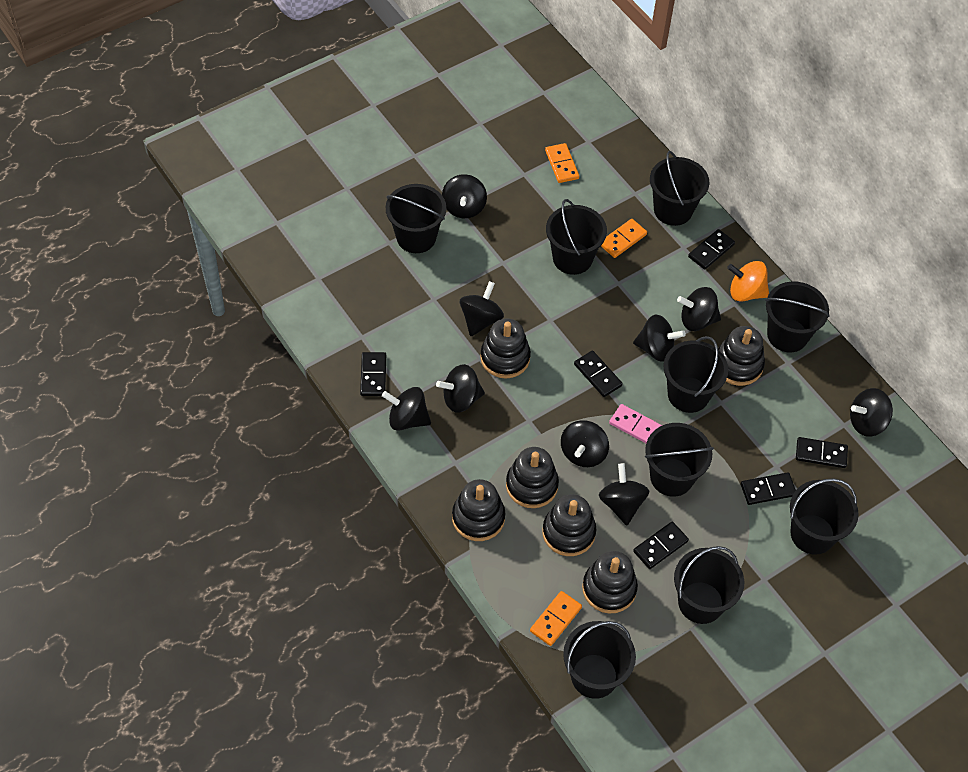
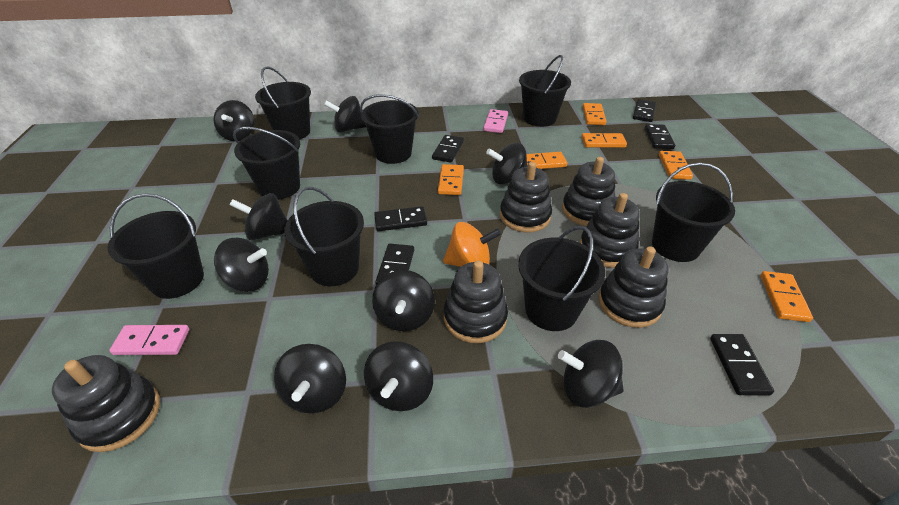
black bucket: [386,184,446,253] [546,199,607,275] [563,621,636,699] [645,423,714,497] [650,151,709,226] [663,336,728,413] [674,546,744,624] [765,282,830,352] [790,478,859,555] = 9 -> [107,193,204,299] [233,127,300,200] [255,67,311,139] [285,187,364,286] [360,94,419,164] [518,226,605,331] [519,55,571,127] [652,162,735,262] = 8
orange domino: [530,591,582,646] [545,143,579,183] [601,219,647,258] = 3 -> [438,164,464,195] [526,152,567,169] [581,133,627,148] [583,103,606,125] [659,151,693,180] [760,271,813,322] = 6
pink domino: [609,404,662,443] = 1 -> [109,325,189,355] [483,109,508,133] = 2

